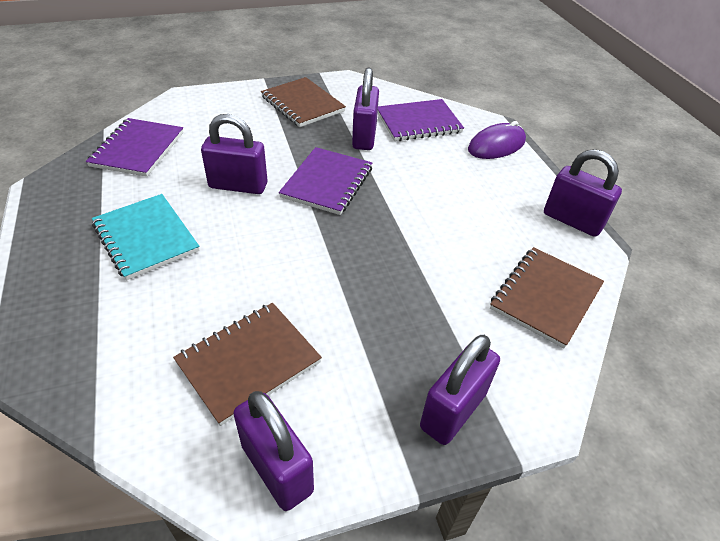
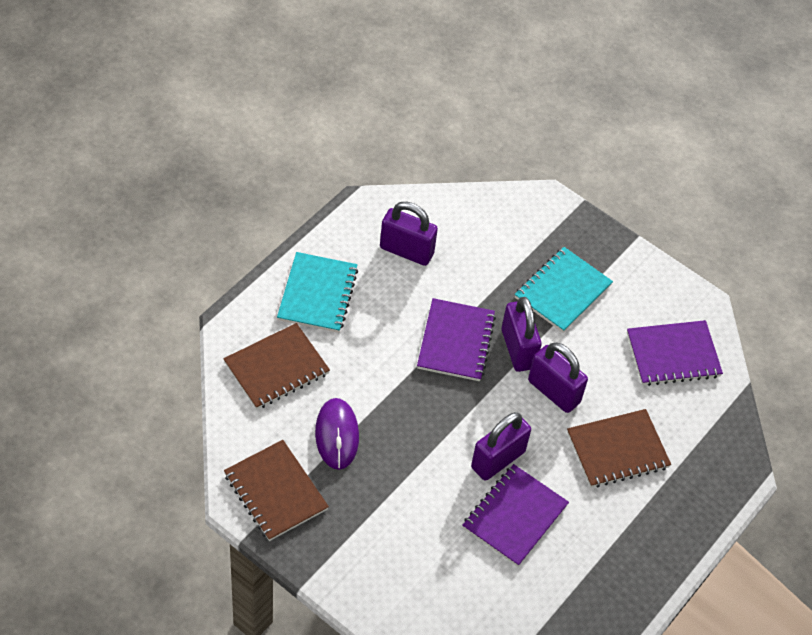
purple padlock: [201,114,268,194] [233,391,314,511] [352,68,379,150] [420,335,500,445] [544,149,622,237] = 5 -> [380,202,438,266] [471,412,531,481] [501,297,542,372] [528,342,588,413] = 4
turquoise notebook: [92,194,200,280] = 1 -> [277,252,358,333] [515,247,613,333] = 2

